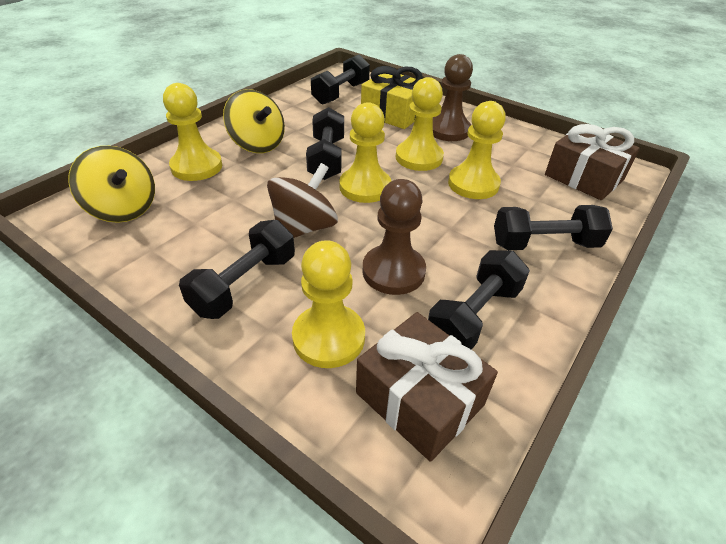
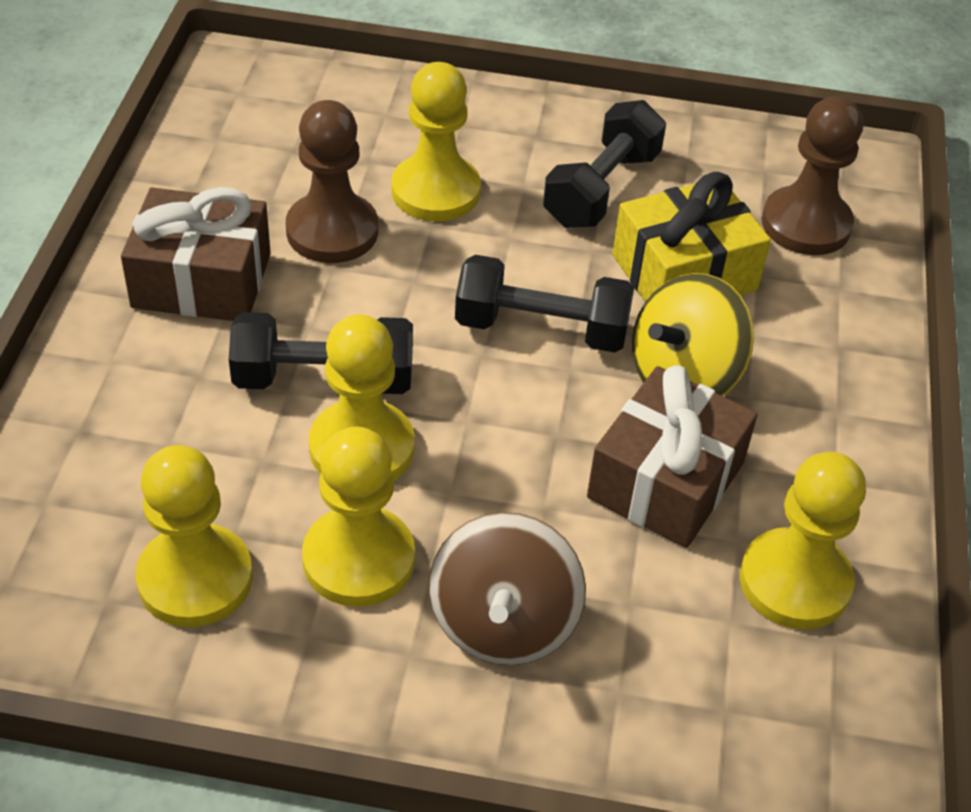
black dumbbell: [179,220,295,319] [306,107,344,180] [311,54,370,105] [428,250,530,350] [494,205,613,250] = 5 -> [229,312,413,394] [455,255,634,353] [543,100,666,228] = 3
yellow spinning top: [68,146,155,223] [223,89,285,153] = 2 -> [632,273,754,396] = 1

